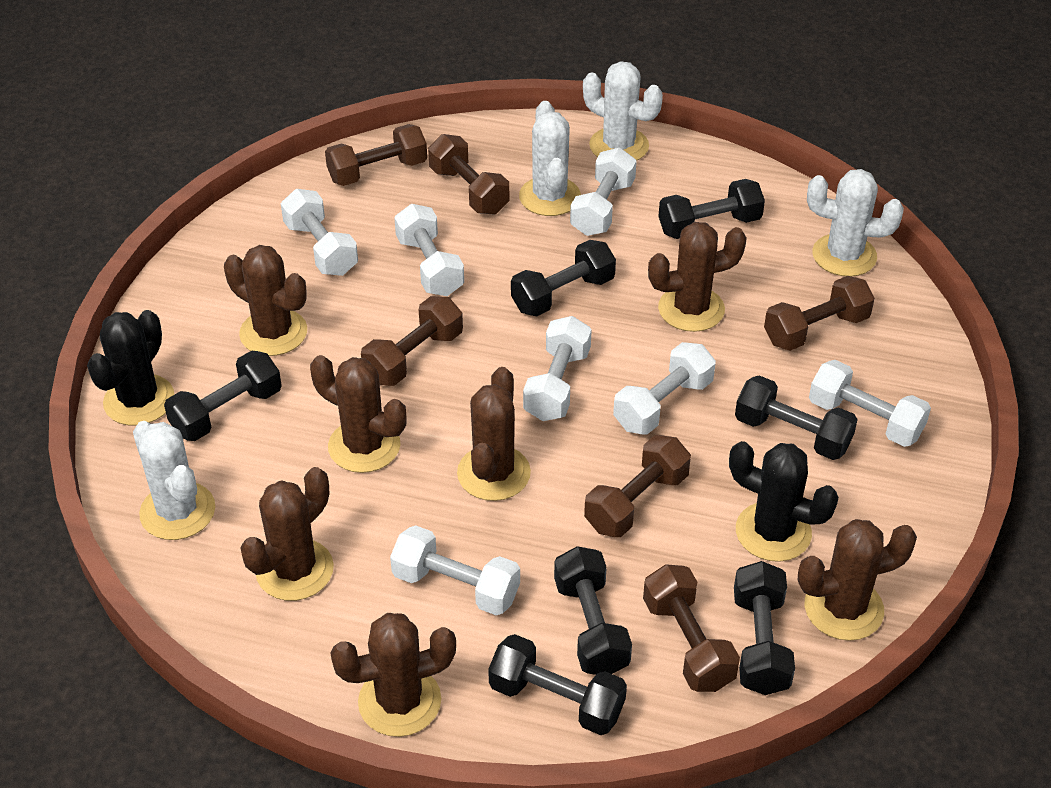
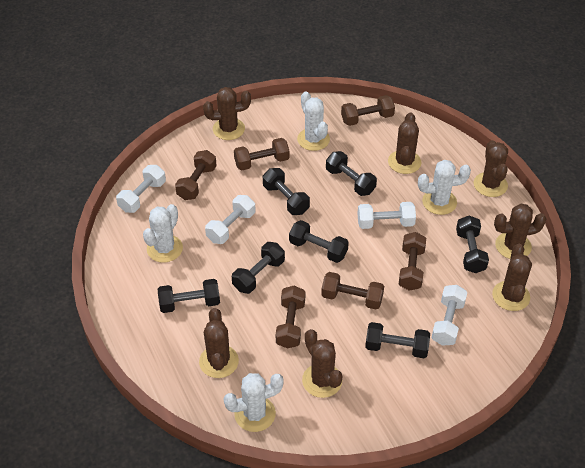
black cactus: [87,310,174,425] [729,441,839,562] = 2 -> none = 0
white dumbbell: [281,189,358,276] [390,525,520,615] [394,204,464,296] [523,316,592,421] [570,148,637,236] [613,342,716,435] [809,360,931,447] = 7 -> [116,165,166,213] [205,195,256,244] [358,202,416,229] [432,285,467,346] = 4

